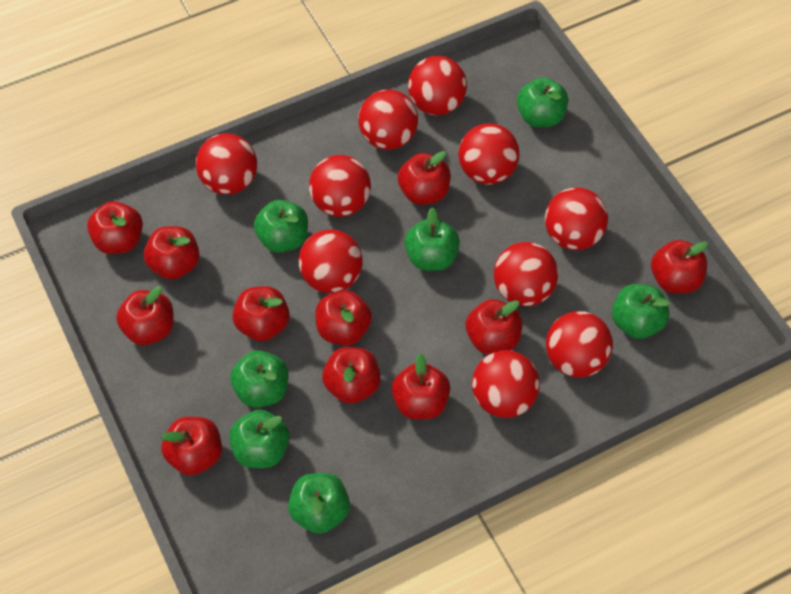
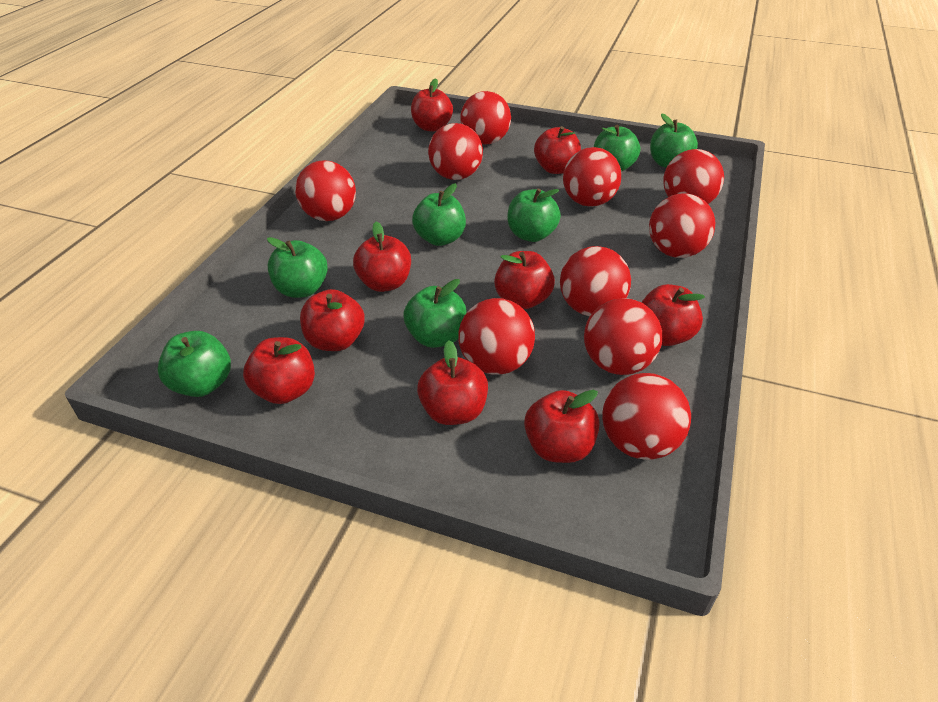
red apple: [87,201,143,254] [116,286,174,345] [144,226,200,280] [161,417,222,475] [232,286,290,341] [315,290,372,345] [322,347,381,404] [391,353,450,420] [398,151,451,205] [466,299,522,354] [651,240,708,293] = 11 -> [243,337,315,404] [300,289,365,351] [353,222,411,292] [411,78,453,132] [417,341,488,425] [494,251,555,309] [524,390,600,463] [534,126,581,174] [641,284,705,346] = 9

